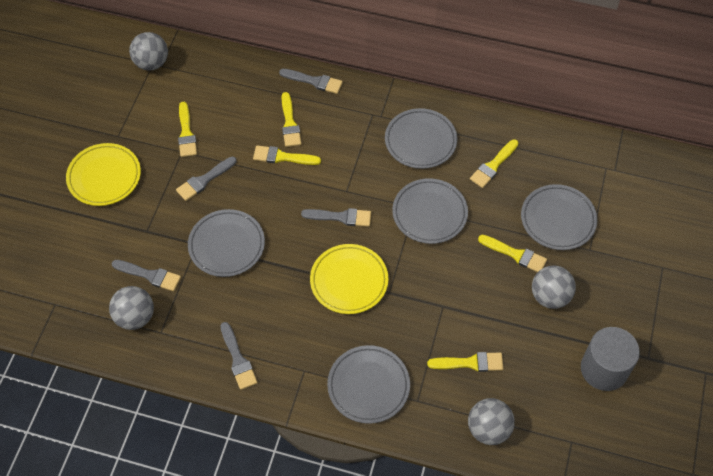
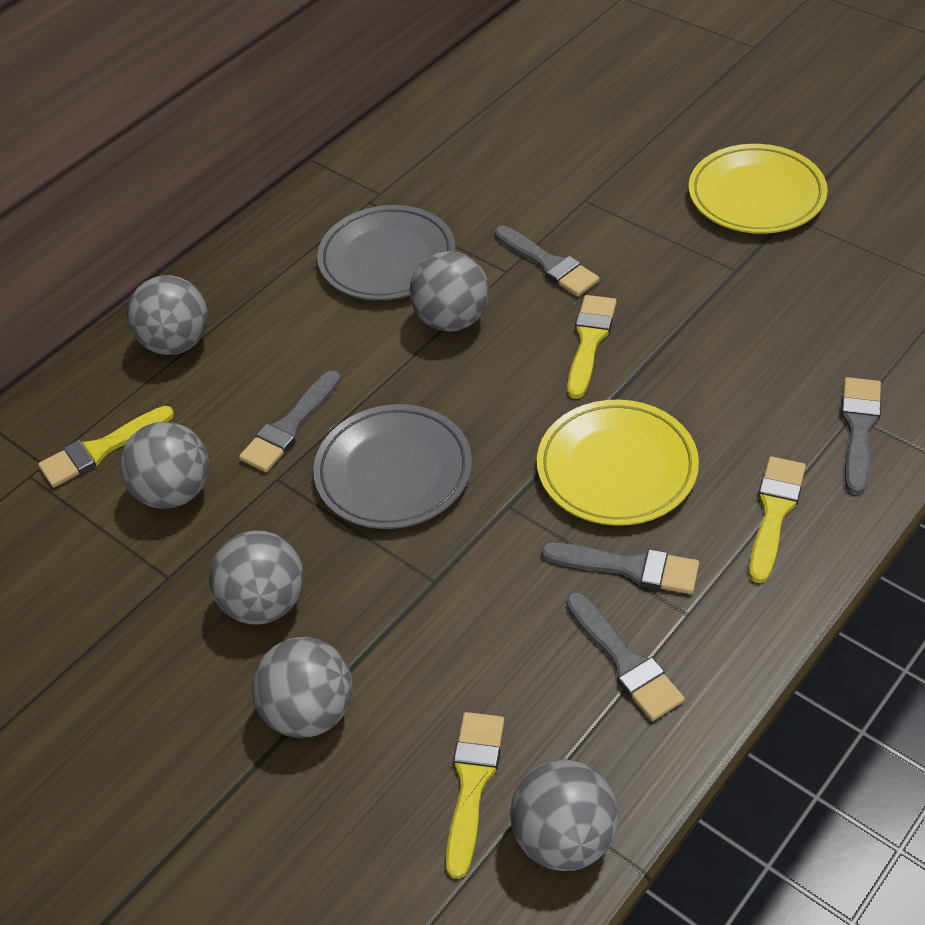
grey ball: [109,286,154,330] [129,32,168,70] [468,398,515,445] [532,265,576,309] = 4 -> [120,421,209,509] [127,275,208,355] [209,531,304,625] [252,637,353,738] [409,251,489,332] [510,760,618,871] = 6
grey cylinder: [581,327,640,391] = 1 -> none = 0
grey plate: [188,209,265,277] [327,345,410,424] [385,108,457,169] [392,178,468,244] [521,184,597,250] = 5 -> [313,404,472,529] [317,205,456,300] = 2
yellow brush: [178,102,197,157] [253,146,321,165] [281,92,302,147] [427,352,504,372] [470,139,519,188] [478,235,547,272] = 6 -> [38,406,174,487] [446,712,504,879] [567,295,617,399] [749,456,806,583] = 4

